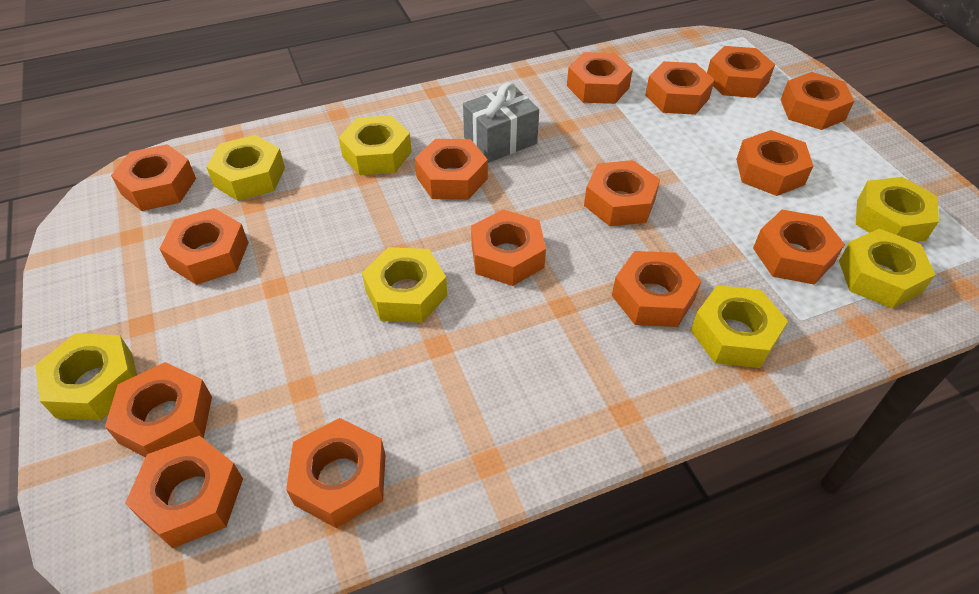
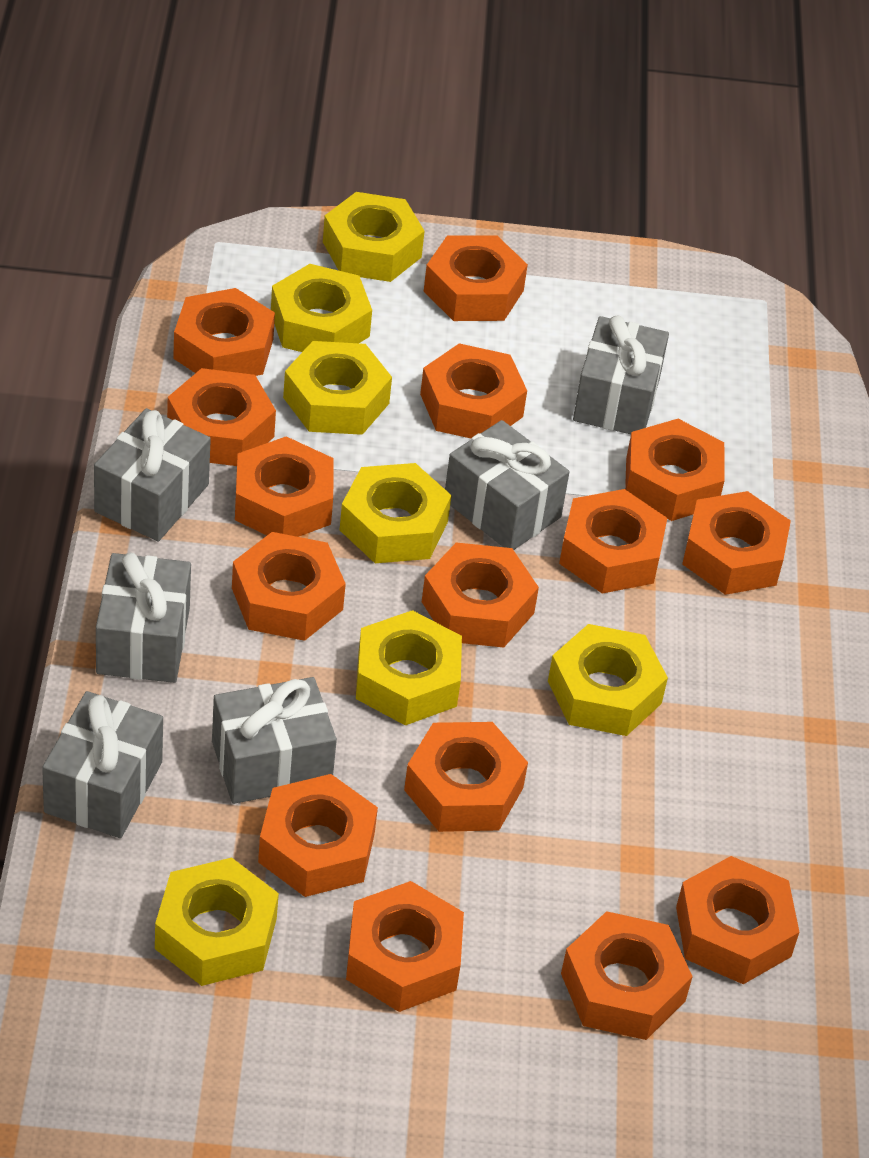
grey gift: [463,82,539,163] = 1 -> [42,691,163,838] [94,408,211,541] [96,553,191,683] [212,677,337,804] [445,420,569,550] [573,315,669,434] = 6

